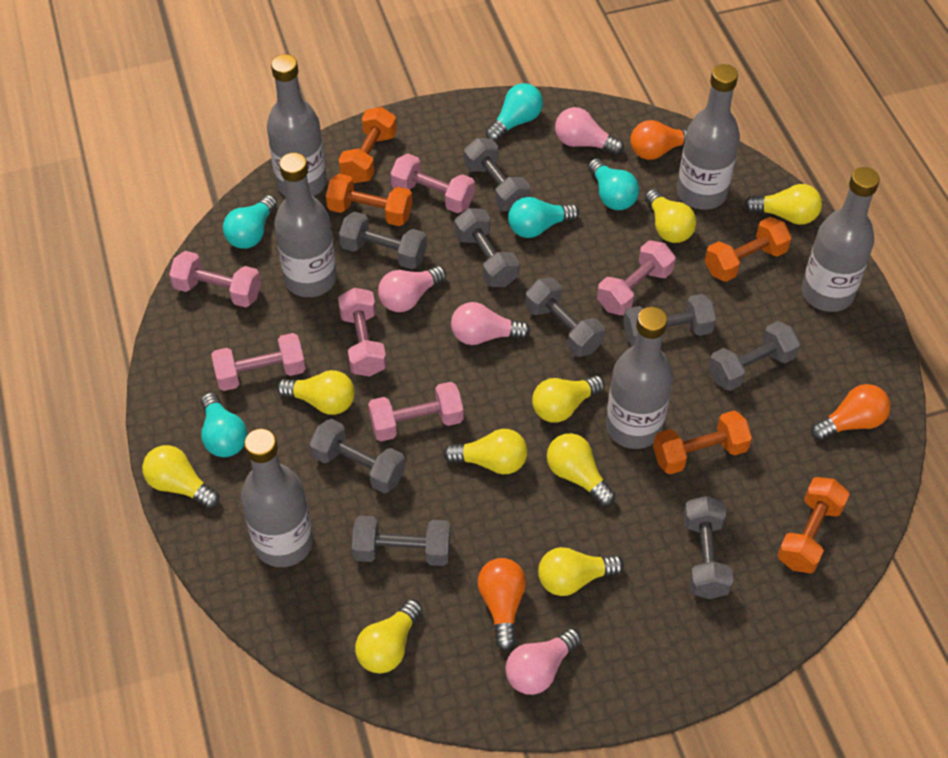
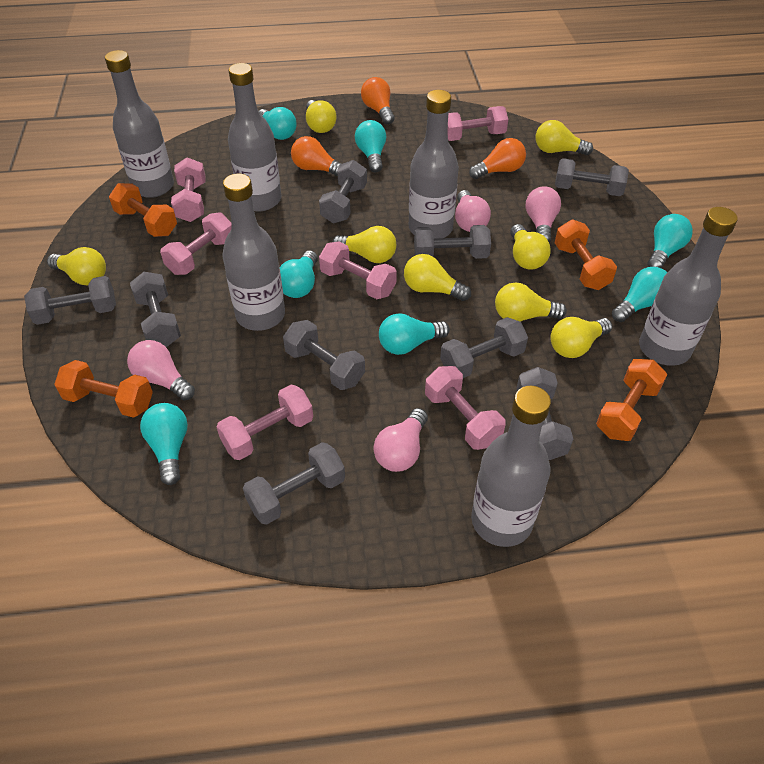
orange dumbbell: [326,174,412,226] [339,107,397,183] [653,411,752,474] [705,217,792,282] [777,477,850,573] = 5 -> [54,360,153,418] [109,183,177,237] [555,220,617,290] [596,359,668,441] = 4
turquoise light bulb: [201,392,247,457] [223,195,277,249] [486,83,543,142] [508,197,579,238] [588,158,639,210] = 5 -> [140,403,188,485] [259,107,297,140] [280,250,318,298] [355,120,386,172] [379,313,450,355] [612,267,667,322] [648,214,693,269] = 7
yellow light bulb: [142,445,220,509] [277,370,355,415] [355,599,422,674] [443,429,528,474] [532,375,605,423] [538,547,624,596] [547,433,615,506] [645,189,696,243] [744,184,822,225] = 9 -> [47,247,106,285] [306,100,336,133] [332,226,396,263] [404,254,471,301] [495,283,567,322] [510,224,550,270] [536,120,593,155] [550,317,612,358] = 8

